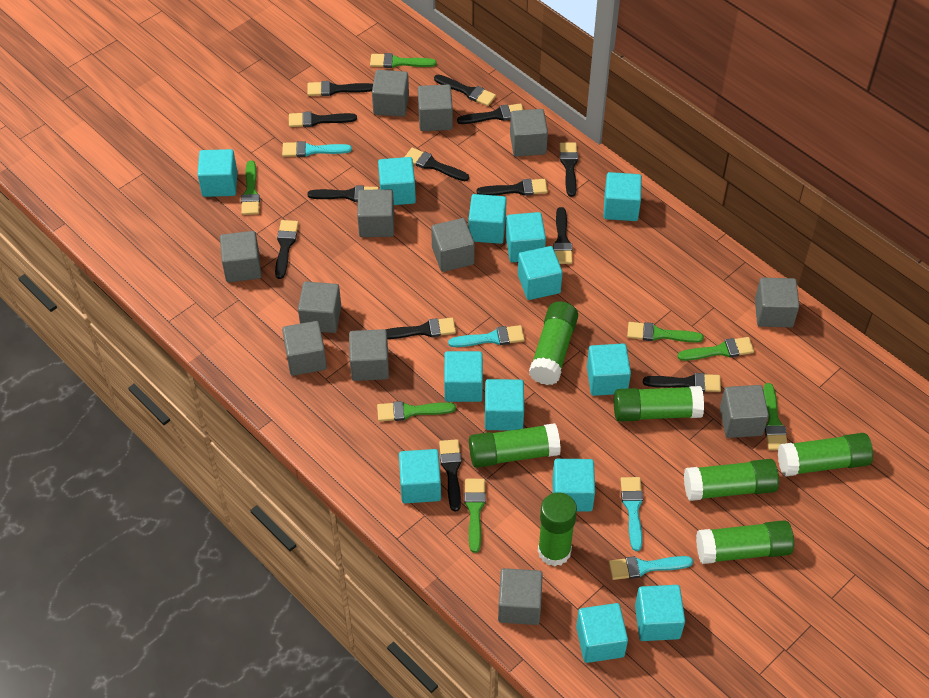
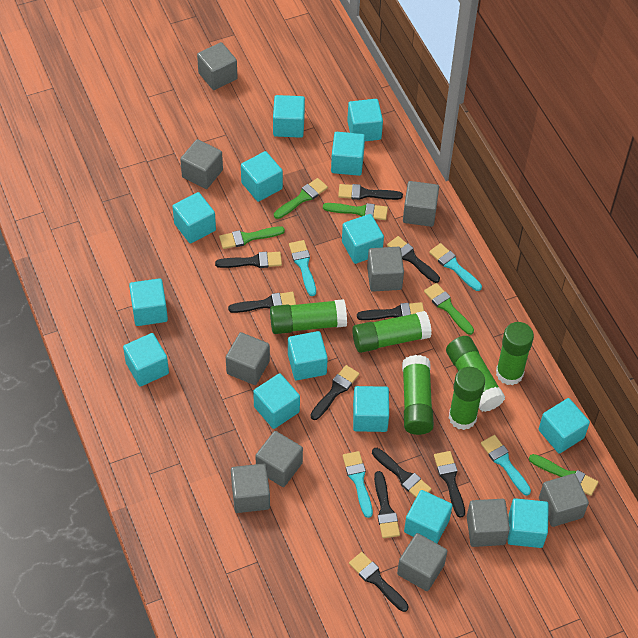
black brush: [275,220,298,279] [289,111,357,127] [307,81,373,96] [308,186,379,202] [385,318,456,339] [405,148,469,181] [434,75,496,106] [439,439,461,512] [457,103,524,124] [477,179,548,196] [553,207,573,264] [559,142,578,197] [643,373,721,392] = 13 -> [215,252,282,268] [228,292,296,313] [310,365,359,420] [338,184,403,200] [349,552,409,612] [357,302,424,320] [372,448,431,497] [374,471,400,538] [387,236,440,283] [434,451,465,518] = 10
green brush: [241,160,260,215] [370,53,436,68] [377,401,456,421] [464,479,486,553] [627,322,704,343] [677,337,754,361] [763,383,787,450] = 7 -> [219,226,285,249] [274,178,328,219] [323,203,388,220] [424,283,474,335] [529,454,598,496] = 5
green glue stick: [469,423,561,468] [529,301,578,385] [538,492,577,566] [614,386,704,422] [684,459,779,501] [696,520,794,564] [778,433,873,477] = 7 -> [270,299,347,334] [352,311,432,353] [402,355,434,435] [446,336,505,412] [449,367,485,430] [496,322,534,386] = 6
grey cube: [220,231,262,282] [282,321,327,376] [298,282,341,333] [349,329,389,381] [357,189,394,237] [372,70,409,117] [418,85,453,131] [431,218,475,272] [498,568,543,625] [510,109,548,157] [720,385,769,438] [755,278,799,327] = 12 -> [180,139,223,189] [197,42,238,90] [226,332,270,385] [231,464,270,513] [255,431,303,487] [367,247,404,292] [397,533,447,591] [403,181,439,227] [467,499,510,547] [539,474,589,527] = 10
turquoise cube: [197,149,237,197] [378,157,416,205] [399,449,441,503] [444,351,483,402] [468,194,507,244] [485,379,524,430] [506,212,546,262] [518,246,562,300] [552,459,595,512] [576,603,628,663] [587,343,631,396] [604,172,642,221] [635,585,685,641] = 13 -> [123,333,169,387] [129,278,168,326] [172,192,216,244] [241,151,283,202] [253,373,300,429] [273,95,305,138] [288,331,328,380] [331,132,365,176] [342,214,384,264] [347,99,383,141] [353,386,389,432] [404,490,453,544] [508,498,549,548] [539,398,590,453] = 14

